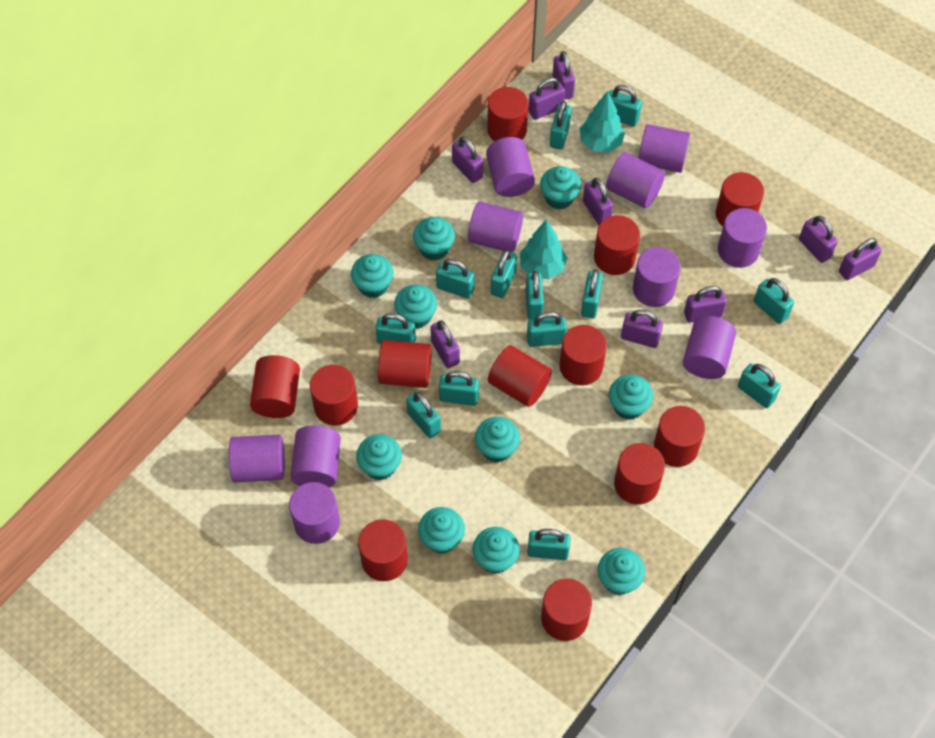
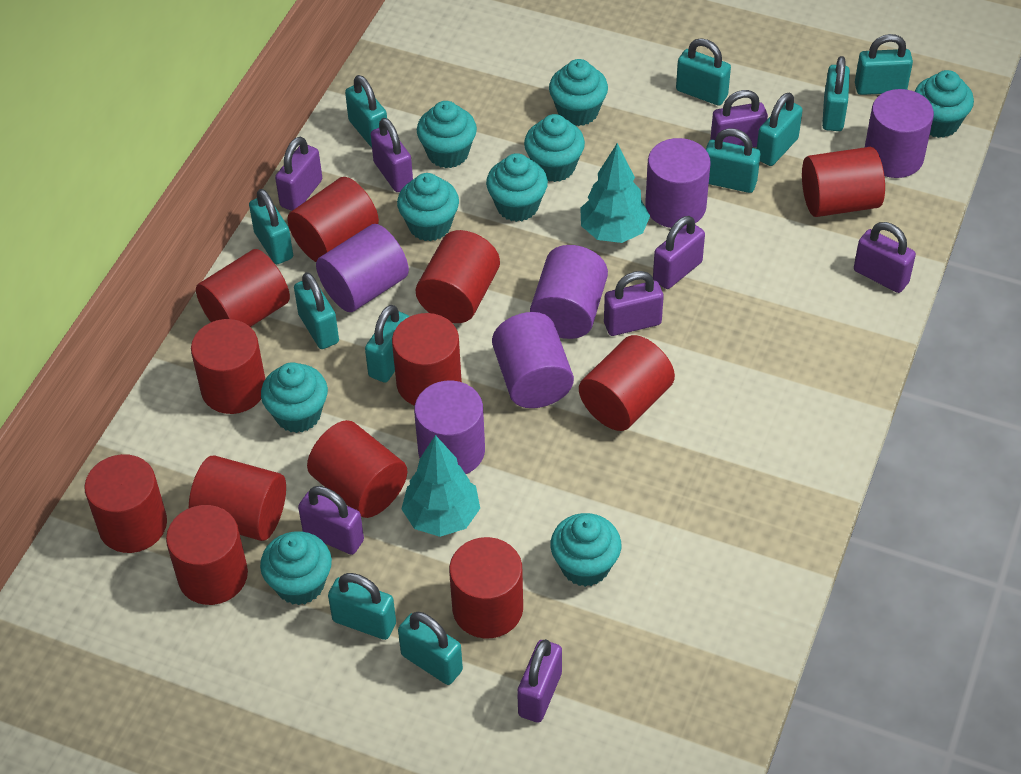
purple cylinder: [229,434,285,483] [289,482,340,544] [290,426,341,488] [468,202,523,253] [486,137,535,197] [606,152,665,208] [633,247,681,307] [638,124,690,173] [683,316,736,379] [718,208,767,268] = 10 -> [316,224,409,312] [414,380,485,474] [492,312,574,408] [530,245,608,339] [645,138,711,228] [865,89,934,178] = 6
purple padlock: [430,320,460,368] [452,136,483,183] [529,77,565,120] [553,51,575,100] [583,178,613,225] [621,310,663,348] [684,286,727,323] [799,216,838,263] [839,238,882,280] = 9 -> [275,137,322,211] [298,486,364,555] [371,118,413,192] [517,639,562,723] [604,271,664,336] [653,216,705,289] [710,90,768,148] [854,222,916,293] = 8
turquoise cupcake: [351,254,394,298] [356,434,402,480] [394,285,437,329] [413,217,455,261] [418,507,465,554] [473,527,520,574] [475,417,520,462] [540,166,581,209] [598,548,645,595] [609,375,654,420] = 10 -> [260,531,332,605] [261,362,328,433] [397,173,459,241] [417,101,477,168] [486,153,548,222] [524,114,585,182] [549,59,608,126] [550,513,621,587] [914,70,974,138] = 9
turquoise padlock: [375,313,416,344] [406,391,441,438] [436,259,475,299] [439,371,479,406] [491,250,517,298] [526,271,544,319] [527,312,567,347] [527,529,571,560] [550,101,572,150] [581,270,603,318] [609,85,642,127] [738,364,781,408] [754,278,794,324] = 13 -> [249,189,293,264] [294,272,339,349] [328,573,396,640] [345,75,387,147] [365,305,409,383] [398,612,463,685] [676,38,731,106] [706,128,761,193] [757,93,803,166] [822,56,850,131] [855,34,913,95] = 11

